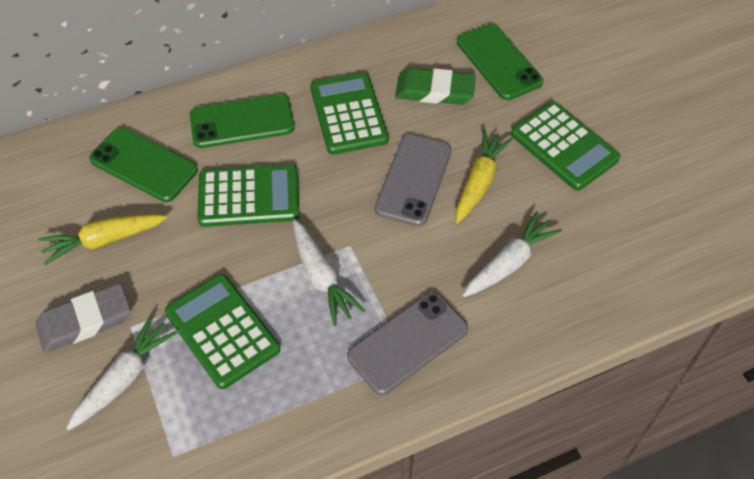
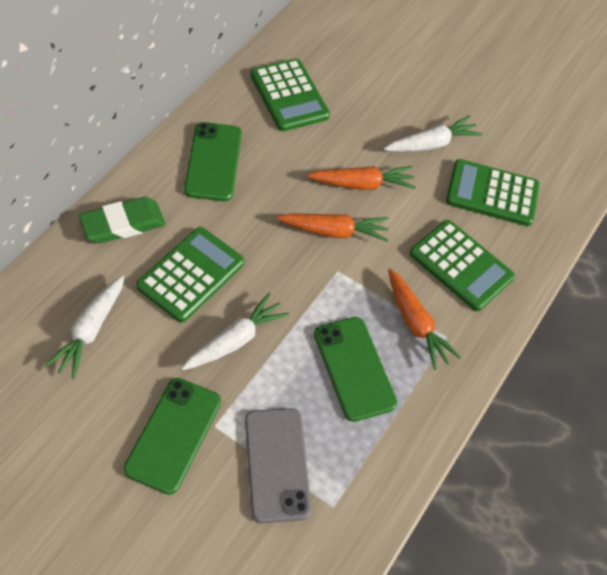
grey eraser: [36,283,131,353] = 1 -> none = 0
grey phone: [347,292,468,395] [375,134,451,226] = 2 -> [245,408,311,523] = 1
orange carrot: none = 0 -> [277,213,389,242] [307,166,416,190] [388,269,462,370] = 3
yellow carrot: [38,214,167,265] [456,129,513,223] = 2 -> none = 0

